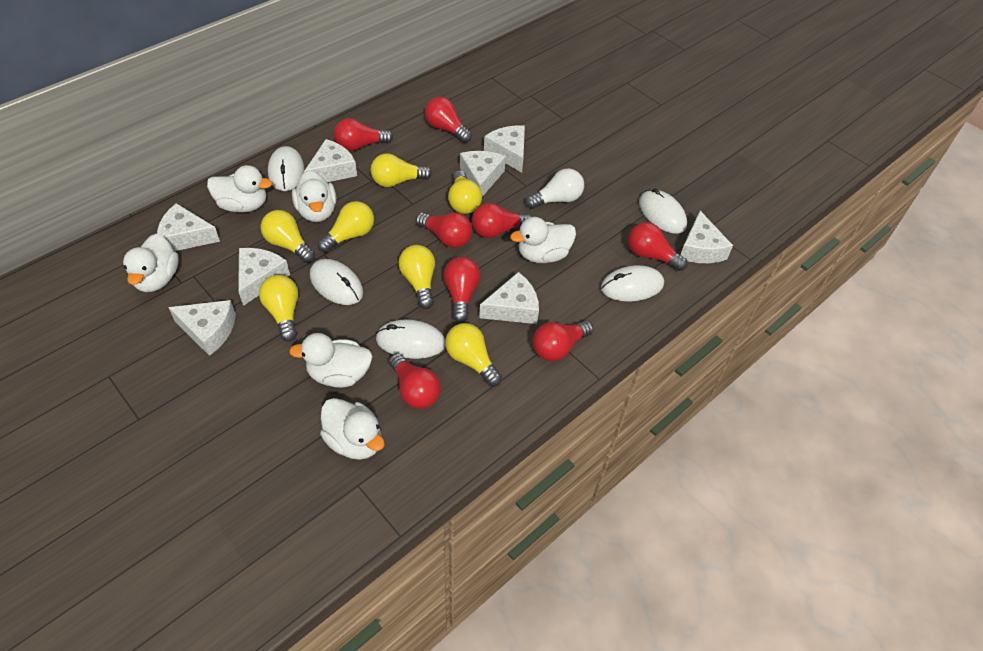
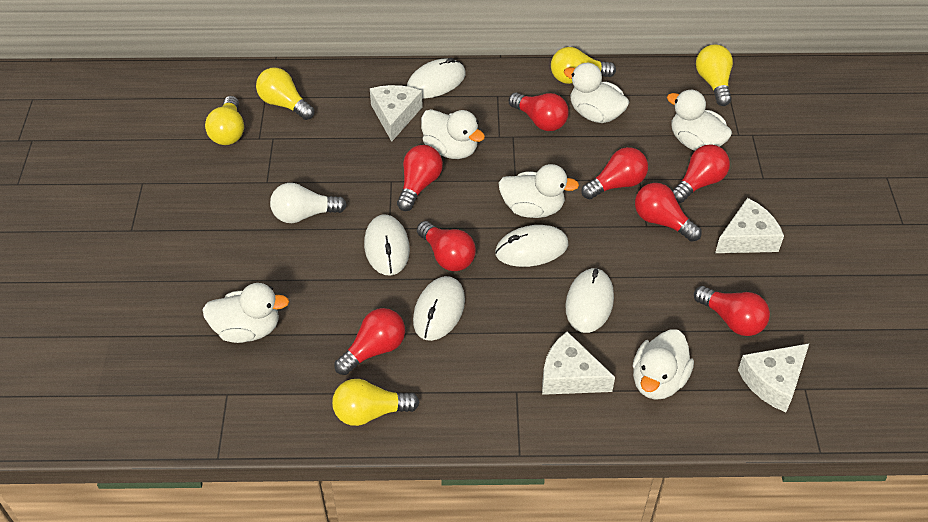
white cheese: [157,203,220,251] [168,300,236,356] [238,248,290,306] [304,139,357,182] [460,151,506,197] [479,272,539,324] [484,125,525,173] [680,211,733,263] = 8 -> [370,85,423,142] [542,331,615,395] [715,198,784,253] [738,343,809,412] = 4
yellow light bulb: [259,275,298,342] [261,210,315,263] [317,201,374,253] [371,153,432,187] [398,245,435,309] [445,323,502,386] [448,170,482,214] = 7 -> [205,96,244,145] [256,68,314,120] [332,379,419,426] [551,47,616,84] [696,44,733,106] = 5

